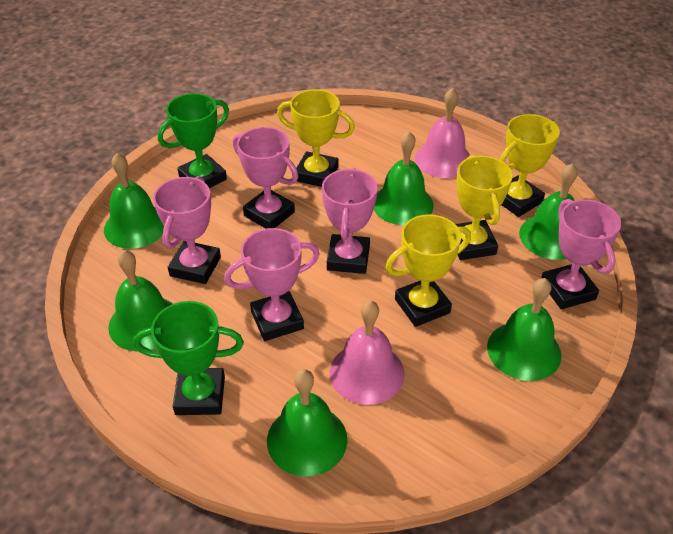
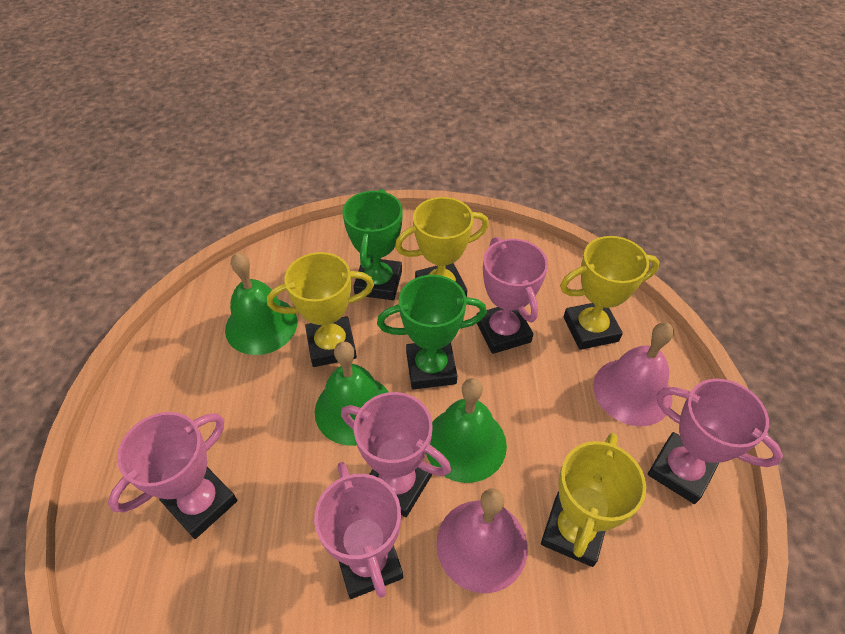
green bell: [104,153,164,249] [108,250,173,351] [267,369,347,477] [374,131,434,225] [487,278,561,381] [519,163,578,260] = 6 -> [225,253,297,355] [315,341,389,446] [426,378,507,483] = 3

